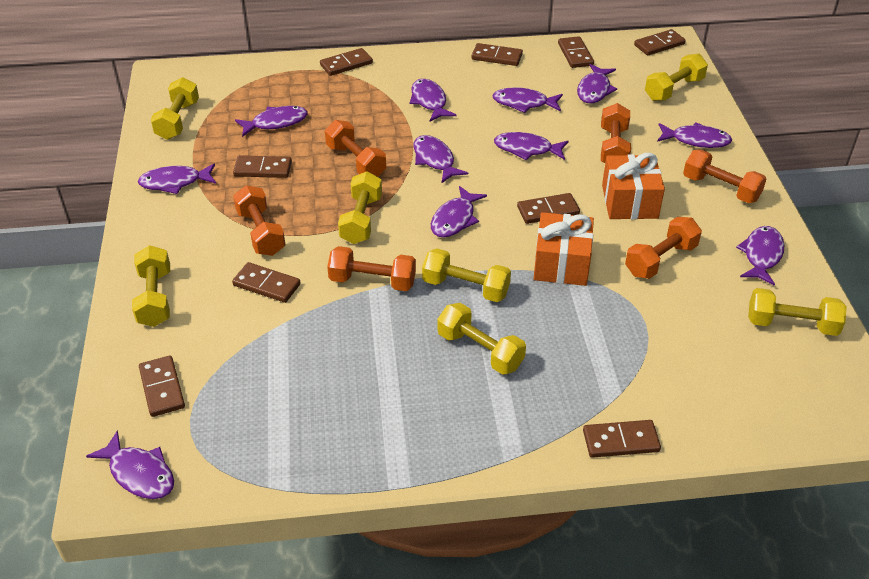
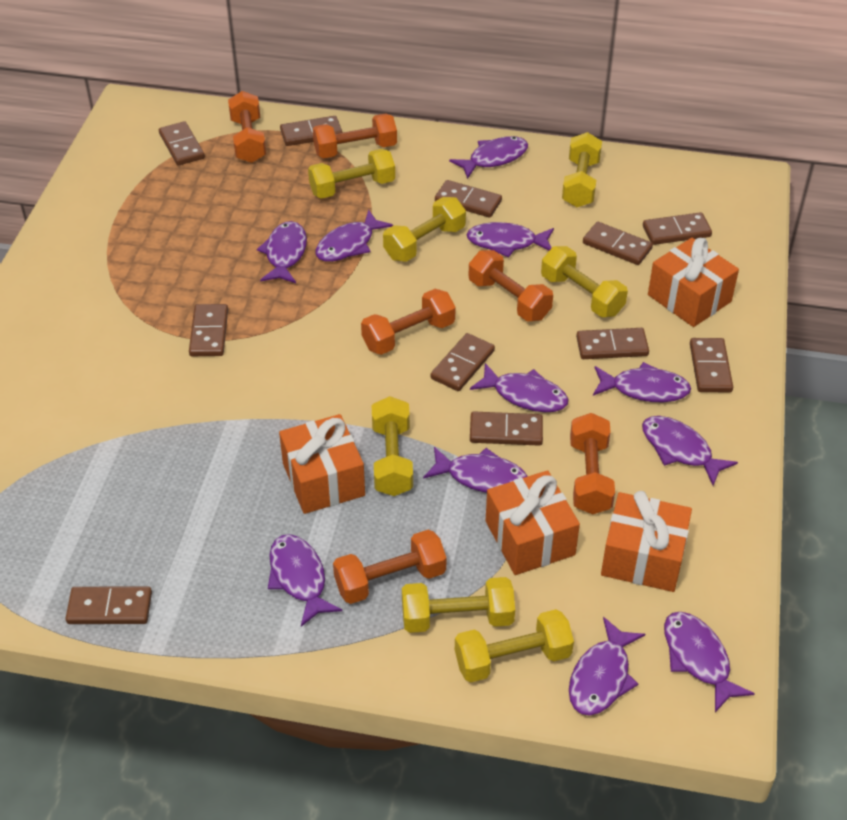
brown domino: [139,356,185,417] [232,262,300,303] [233,155,292,178] [320,48,373,76] [471,43,523,66] [517,193,580,224] [558,36,594,68] [583,420,661,458] [634,29,686,55] = 9 -> [65,586,152,624] [159,121,205,166] [189,304,228,356] [280,116,343,146] [431,333,495,391] [435,180,502,218] [470,411,543,446] [576,328,649,359] [583,222,653,265] [643,212,712,245] [690,338,733,392] = 11
orange gift: [534,212,594,286] [602,153,665,219] = 2 -> [279,414,365,514] [485,470,580,575] [601,491,692,592] [648,238,739,327] = 4

